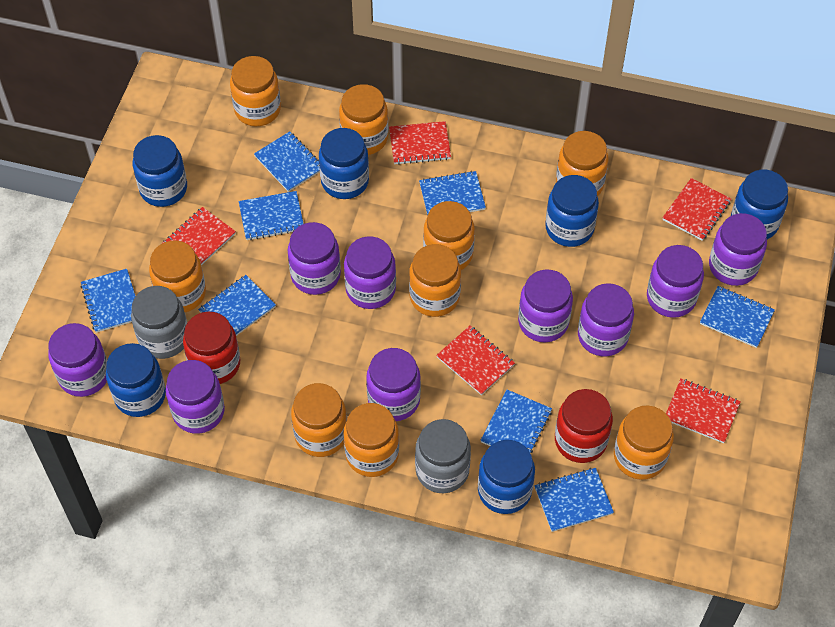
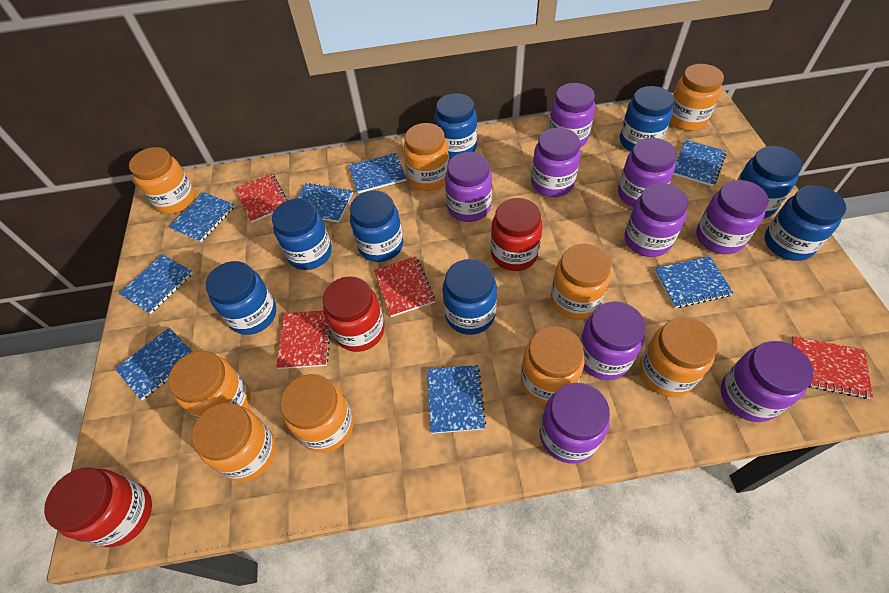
blue jar: [106,343,166,417] [133,135,187,207] [319,128,369,199] [478,440,535,514] [545,175,599,247] [731,170,788,239] = 6 -> [206,261,276,335] [272,199,332,270] [350,191,403,262] [434,93,477,159] [443,259,497,335] [620,86,674,152] [737,146,802,218] [764,186,846,261] = 8
grey jar: [131,286,187,359] [415,419,471,493] = 2 -> none = 0
red jar: [183,311,240,384] [555,389,613,463] = 2 -> [44,467,152,547] [323,276,385,352] [491,198,543,271] = 3
red notebook: [163,207,236,265] [389,121,451,165] [436,326,515,395] [662,178,731,241] [666,378,741,443] = 5 -> [235,174,287,223] [276,310,331,369] [374,257,435,317] [791,336,873,399] = 4

